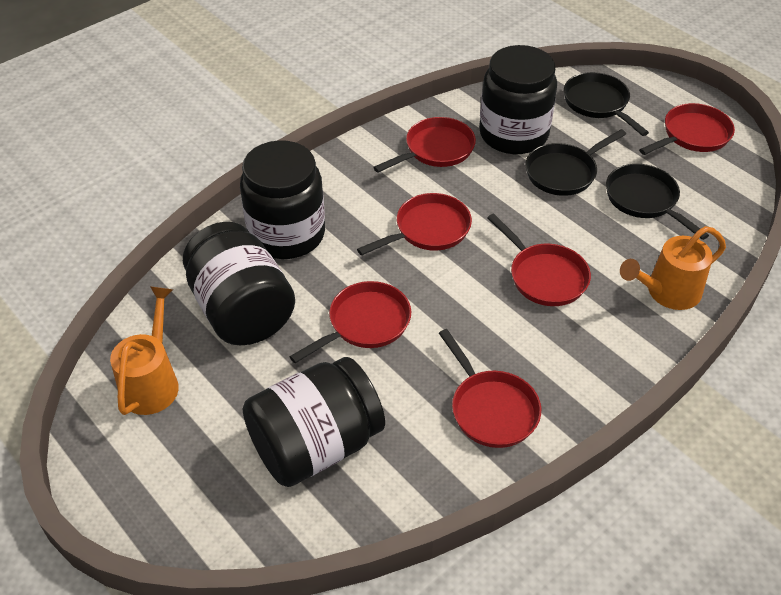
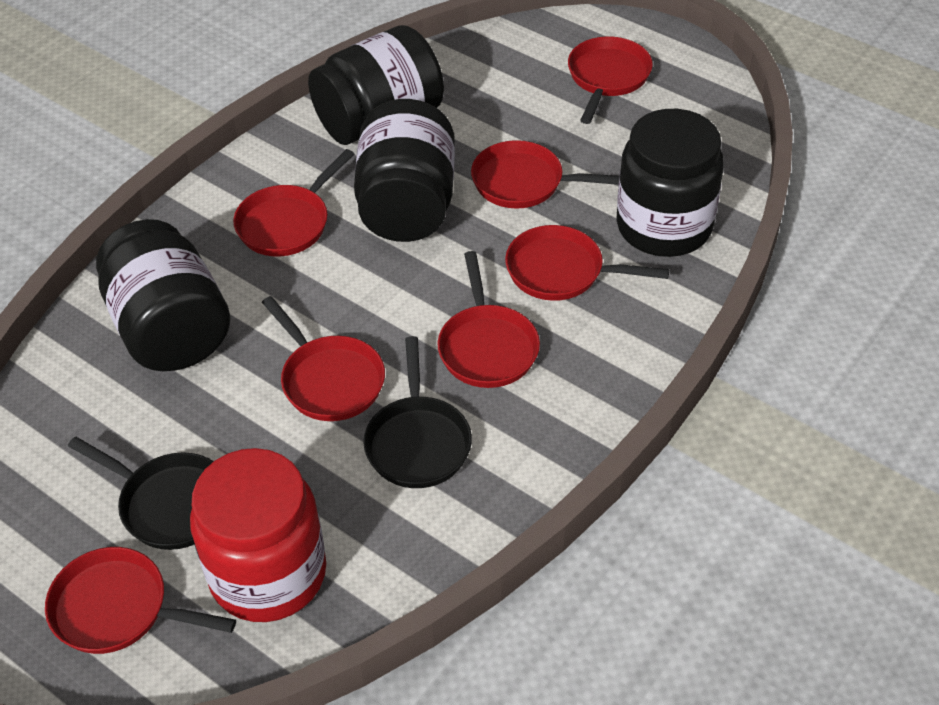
black pan: [525,129,626,196] [564,72,649,136] [606,164,709,240] = 3 -> [68,436,214,550] [363,336,472,488] = 2
orange watering can: [110,287,179,415] [620,226,726,310] = 2 -> none = 0
red jar: none = 0 -> [190,448,326,622] = 1
red pan: [289,281,411,363] [357,193,472,256] [373,117,476,173] [439,329,541,448] [487,213,591,306] [639,103,735,155] = 6 -> [45,547,236,654] [233,149,354,256] [262,296,385,421] [437,251,540,388] [471,140,619,209] [505,225,669,301] [568,37,653,124] = 7

